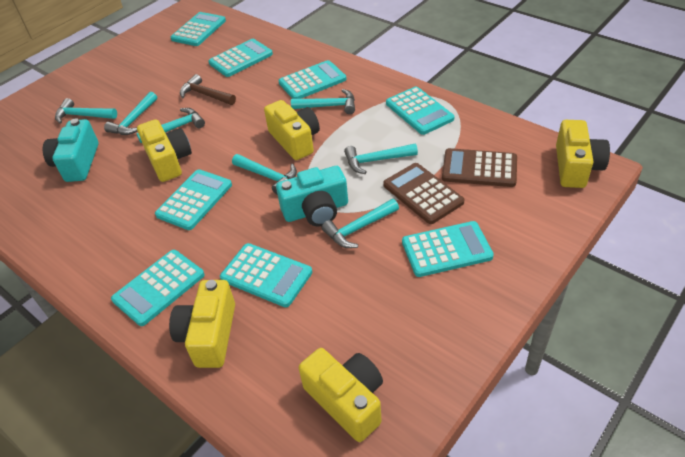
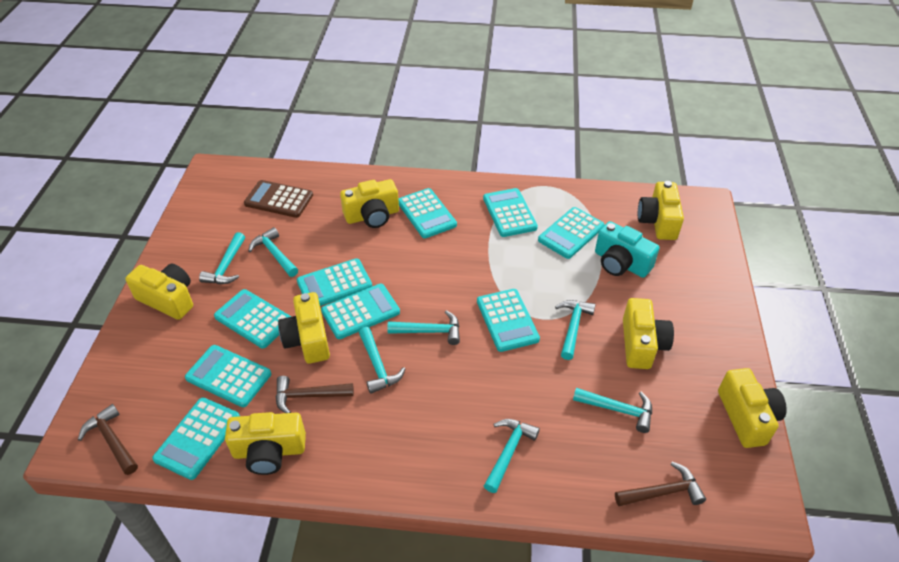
brown calculator: [383,163,464,224] [442,148,517,187] = 2 -> [244,180,313,218] = 1
brown hammer: [180,74,236,105] = 1 -> [78,404,138,475] [276,376,354,413] [615,462,706,506] = 3
turquoise calculator: [111,250,204,326] [155,169,232,230] [171,12,226,46] [208,39,273,77] [220,243,312,307] [278,60,346,99] [386,87,455,135] [402,221,494,277] = 8 -> [152,397,240,480] [185,345,271,407] [214,289,291,348] [297,258,372,306] [321,284,400,339] [398,188,457,238] [477,289,540,352] [483,188,538,237] [538,207,605,259] = 9
turquoise camera: [43,118,99,182] [276,166,348,226] = 2 -> [595,221,660,278] = 1
yellow camera: [137,119,192,182] [169,280,235,368] [264,100,320,160] [299,348,383,442] [556,120,610,188] = 5 -> [125,264,193,320] [225,412,306,475] [278,292,330,364] [340,179,399,228] [623,298,674,369] [638,181,684,240] [718,368,787,448] = 7

